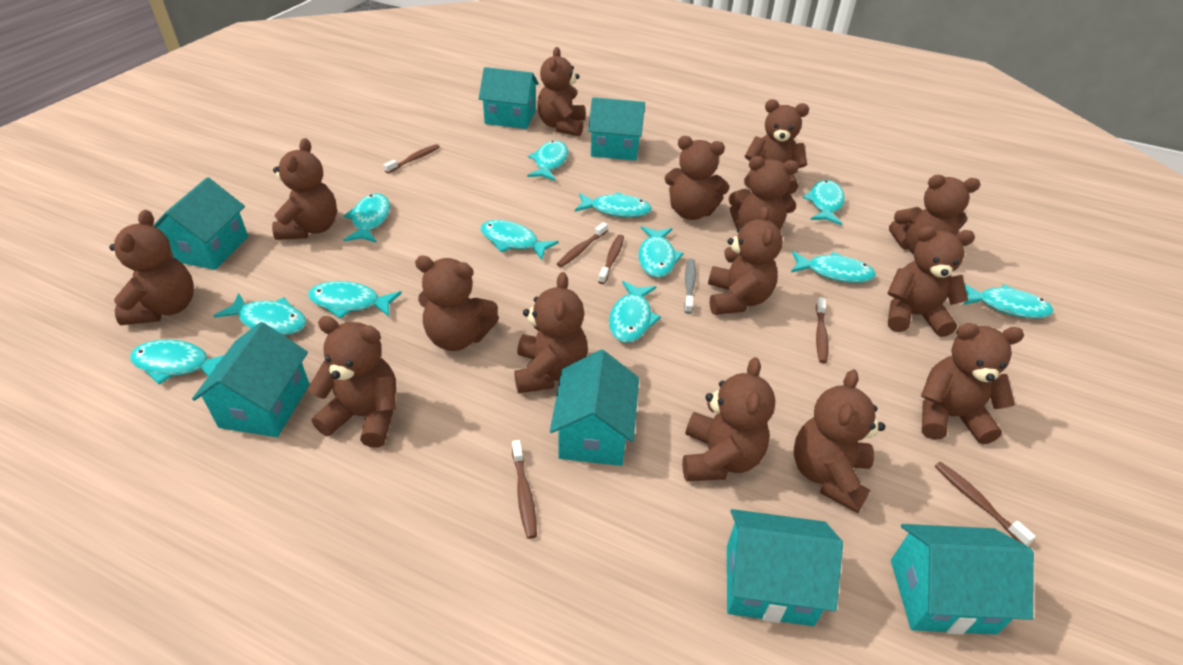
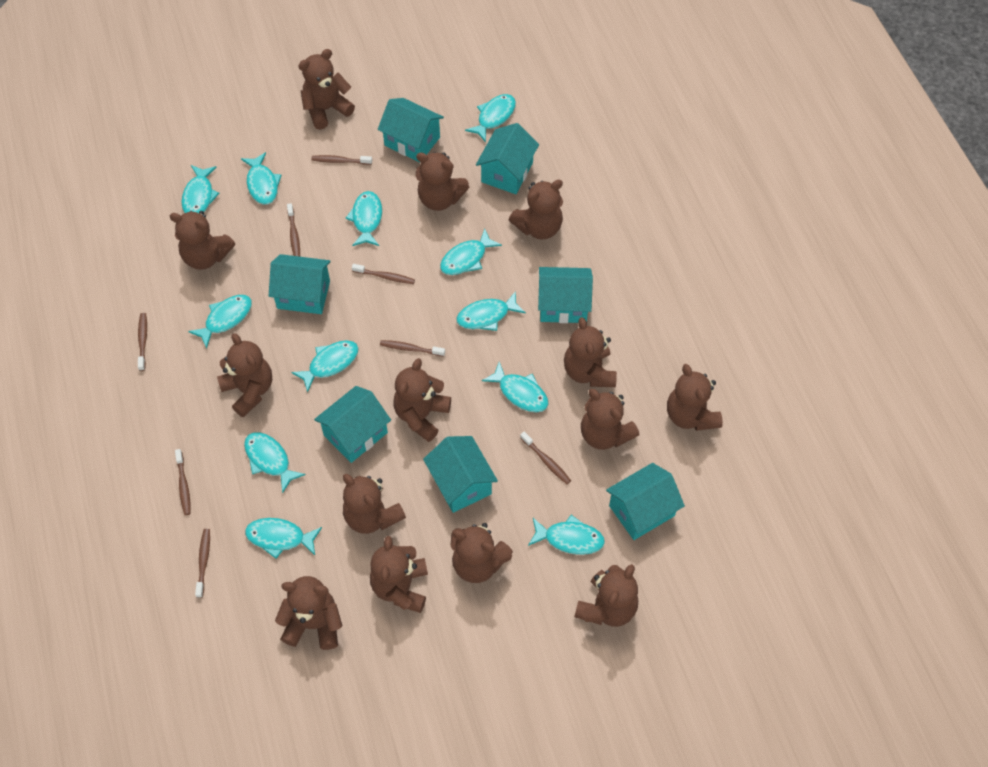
brown teddy bear: [109,210,194,325] [272,138,337,240] [308,316,396,448] [415,256,499,351] [514,272,588,393] [537,47,585,137] [665,136,729,220] [682,357,776,481] [708,206,783,315] [728,156,799,230] [744,99,809,195] [794,369,885,513] [888,226,975,337] [889,175,981,254] [921,323,1024,444] = 15 -> [170,211,235,270] [217,333,272,417] [275,576,342,650] [298,49,355,130] [343,474,406,534] [370,536,428,613] [393,358,451,442] [416,152,469,211] [451,523,513,583] [509,180,563,240] [564,317,617,387] [574,564,638,627] [581,389,639,450] [667,364,723,431] = 14
brown toothbrush: [384,144,440,173] [512,440,537,539] [557,222,608,267] [598,235,624,284] [816,297,829,363] [935,462,1036,545] = 6 -> [138,313,147,371] [175,449,191,515] [195,529,210,598] [287,203,300,257] [311,155,372,165] [352,264,415,284] [380,340,445,357] [520,432,571,484] = 8
grey toothbrush: [684,259,696,314] = 1 -> none = 0

